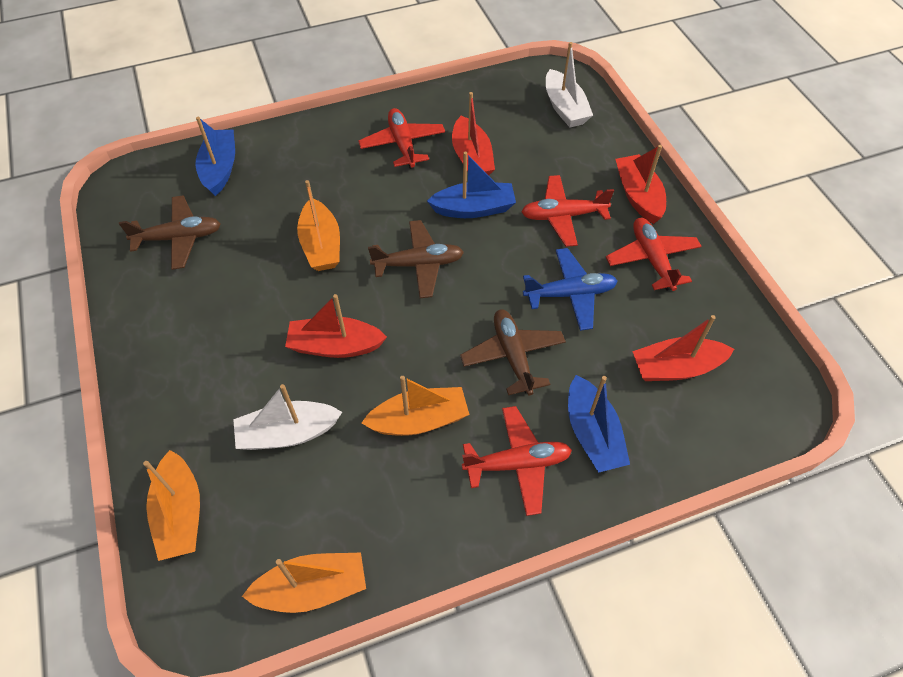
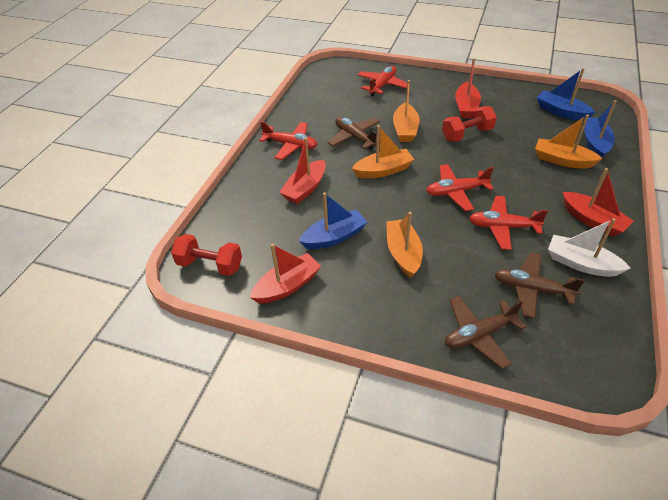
blue plane: [523,248,617,331] = 1 -> none = 0
red dumbbell: none = 0 -> [171,234,242,276] [442,106,497,142] = 2
white boat: [233,384,342,450] [546,42,593,128] = 2 -> [548,218,630,277] = 1

